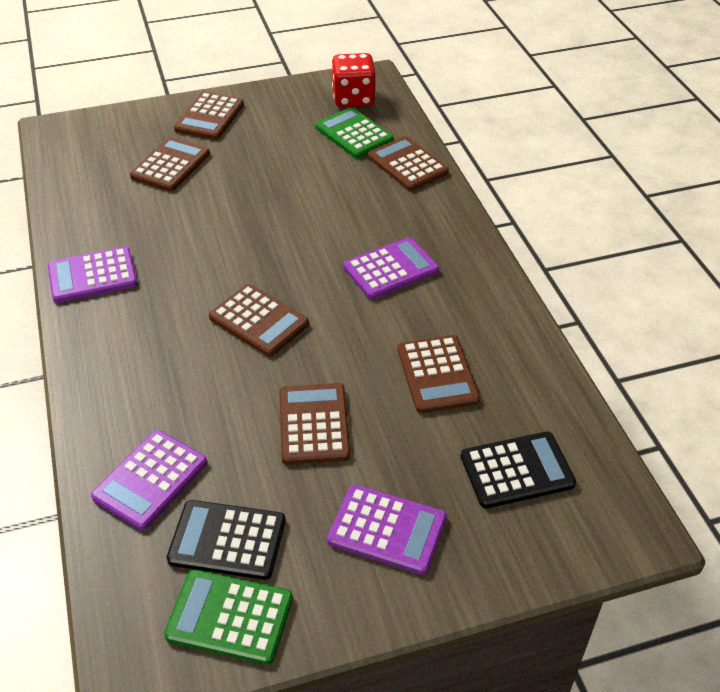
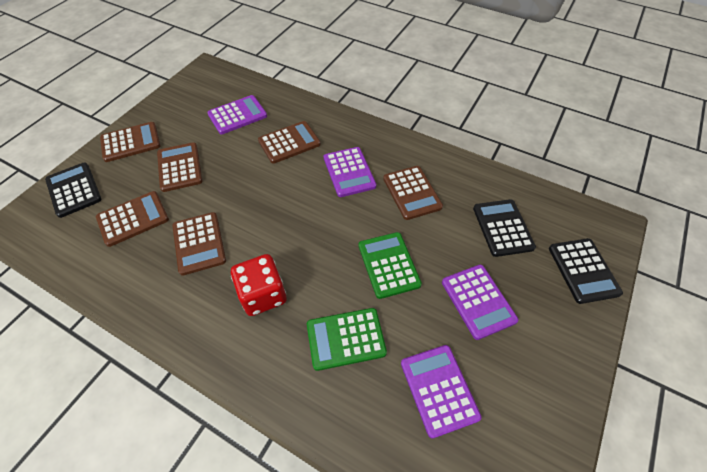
black calculator: [167,500,286,580] [461,431,576,508] = 2 -> [45,163,102,218] [473,199,536,257] [549,238,623,304] = 3

